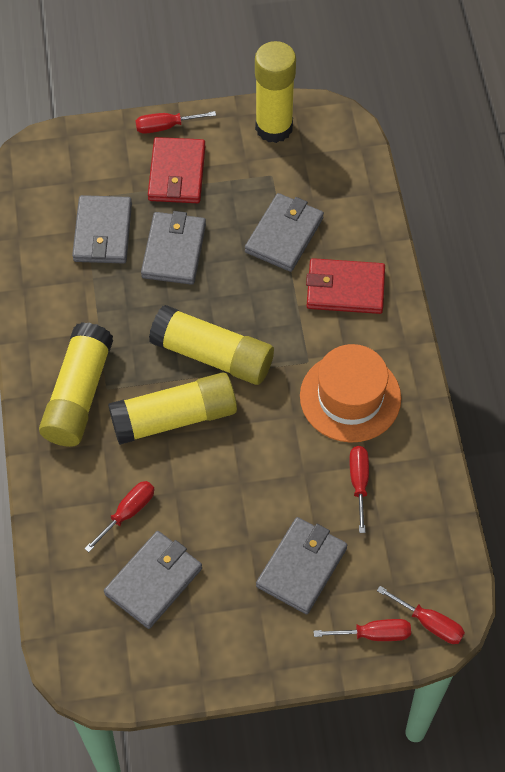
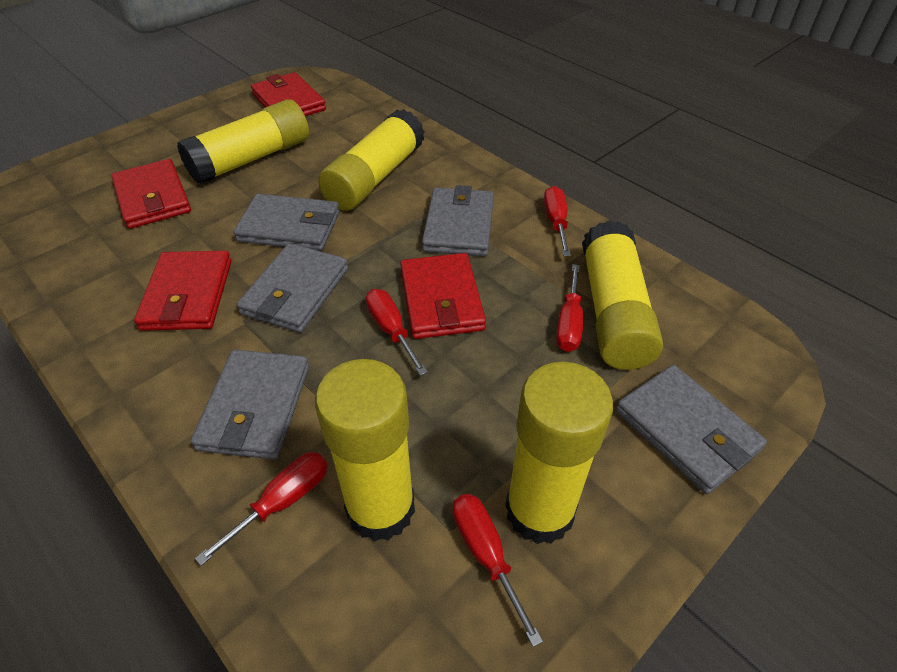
orange hat: [300,344,401,443] = 1 -> none = 0
red wallet: [148,137,205,203] [306,258,385,314] = 2 -> [111,159,191,229] [134,251,232,331] [251,72,326,116] [400,253,486,339] = 4
yellow glue stick: [39,322,113,447] [108,373,237,445] [149,305,274,385] [255,41,296,143] = 4 -> [177,99,309,184] [315,359,415,542] [318,109,424,211] [506,362,613,544] [582,220,663,370] = 5

